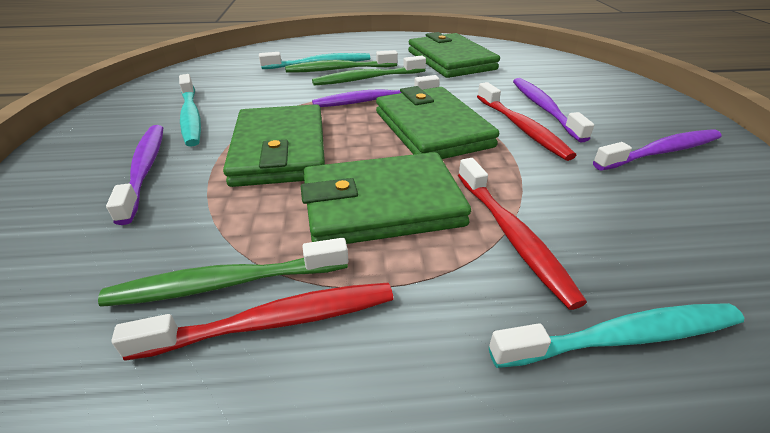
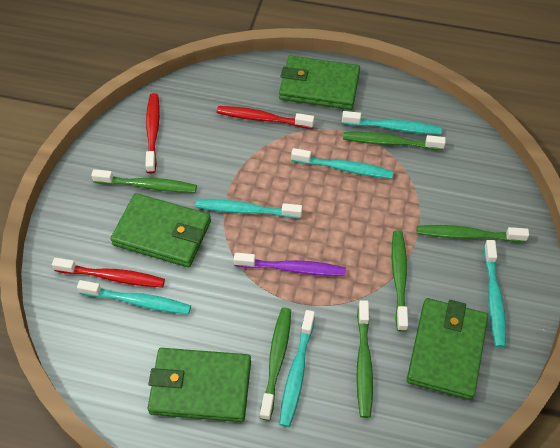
green toothbrush: [98,238,348,307] [285,50,398,73] [312,55,426,86] = 3 -> [91,169,197,193] [260,307,291,420] [343,132,446,150] [356,300,373,418] [392,230,408,332] [417,225,529,242] = 6
purple toothbrush: [106,125,163,225] [312,75,440,107] [513,78,594,143] [593,129,722,171] = 4 -> [234,253,346,276] = 1
turquoise toothbrush: [179,74,201,147] [259,52,370,69] [489,303,744,368] = 3 -> [77,280,191,314] [196,199,302,219] [279,310,315,427] [291,148,394,179] [342,111,442,135] [484,240,506,347] = 6

